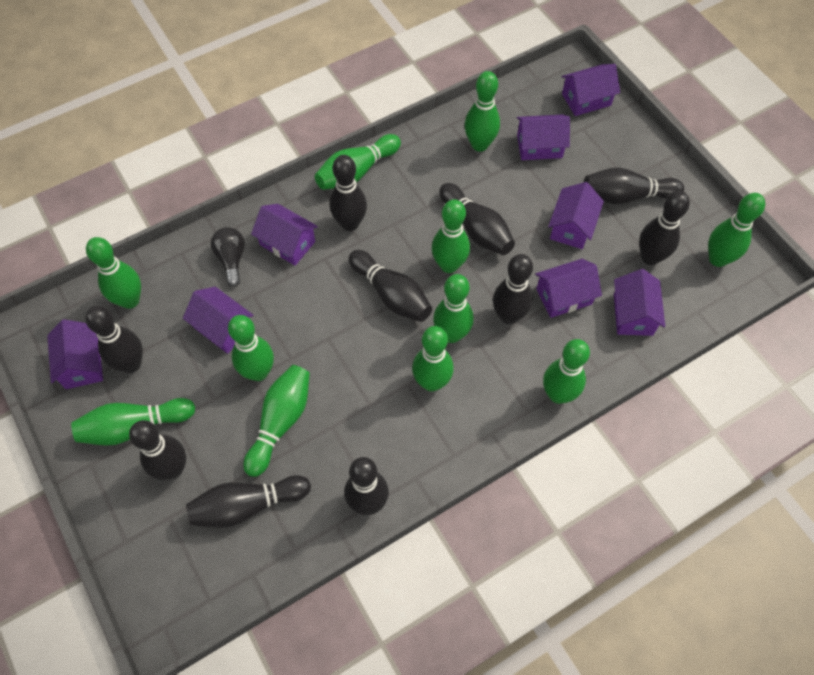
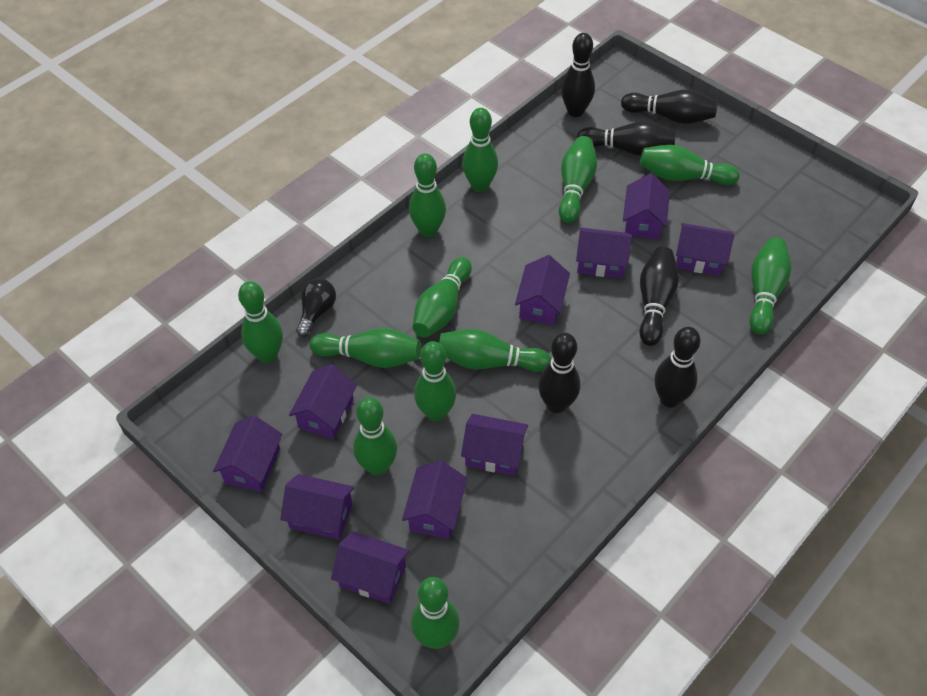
black bowling pin: [85,306,143,373] [129,420,186,480] [186,475,311,528] [330,155,367,231] [344,457,389,515] [349,250,432,322] [439,183,515,255] [493,254,533,324] [584,167,684,204] [639,191,690,265] = 10 -> [538,333,580,413] [561,33,595,117] [577,121,676,156] [621,89,718,124] [639,247,679,346] [655,327,700,408] = 6
green bowling pin: [71,398,195,445] [86,237,141,309] [228,315,274,381] [243,365,310,477] [315,134,401,190] [412,326,454,392] [432,199,470,273] [433,274,474,343] [465,71,500,152] [543,339,590,404] [708,193,765,267] = 11 -> [238,281,283,363] [310,328,421,368] [353,397,397,476] [409,153,446,237] [411,577,460,649] [413,257,472,338] [414,341,456,422] [439,329,551,372] [462,108,498,192] [559,136,597,223] [640,145,740,185] [750,237,791,335] = 12
purple house: [47,319,103,389] [183,287,254,354] [251,204,318,265] [517,114,570,160] [535,259,602,318] [548,182,604,249] [562,64,620,116] [614,269,665,336] = 8 -> [213,416,282,492] [280,474,354,540] [289,364,357,439] [331,531,410,604] [402,461,467,539] [461,414,528,476] [515,255,570,325] [576,228,632,278] [623,173,670,240] [676,223,734,276] = 10

